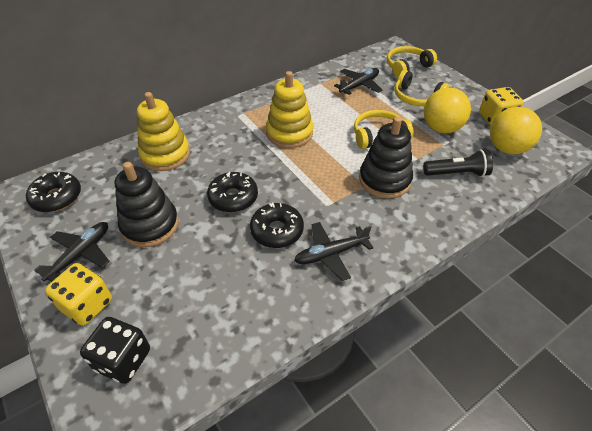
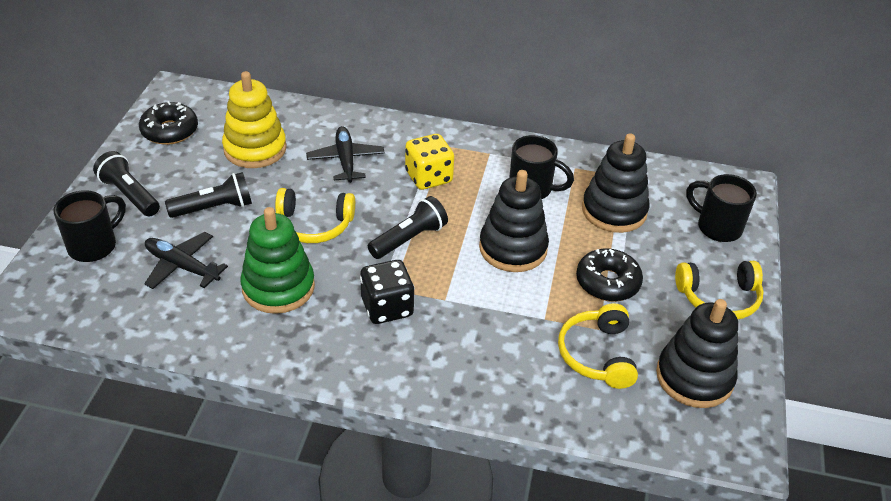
black donut: [26,172,81,212] [207,172,258,213] [250,202,304,248] = 3 -> [139,101,198,145] [576,248,643,302] = 2
black flashlight: [423,149,493,177] = 1 -> [93,151,160,217] [165,172,252,218] [368,196,448,259] = 3
black mug: none = 0 -> [53,190,126,262] [509,135,574,199] [686,174,757,242] = 3
black plane: [34,222,110,282] [294,222,373,281] [334,68,383,95] = 3 -> [144,232,228,289] [306,126,385,183] = 2
black stacking toy: [115,162,179,247] [359,117,413,199] = 2 -> [479,170,549,272] [582,133,650,233] [656,299,738,408] = 3
green stacking toy: none = 0 -> [240,207,315,314] = 1
yellow ball: [424,87,471,133] [490,107,542,154] = 2 -> none = 0
yellow dice: [45,263,112,326] [479,87,524,126] = 2 -> [405,134,454,190] = 1
yellow stacking toy: [137,92,190,171] [266,71,313,148] = 2 -> [222,71,287,168] = 1

